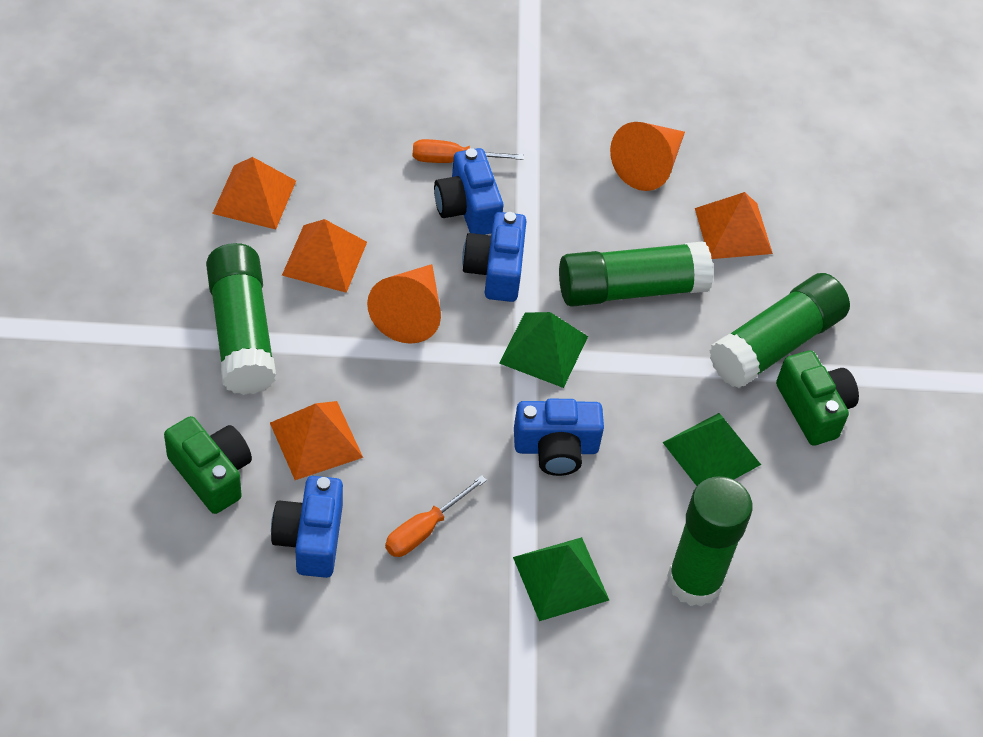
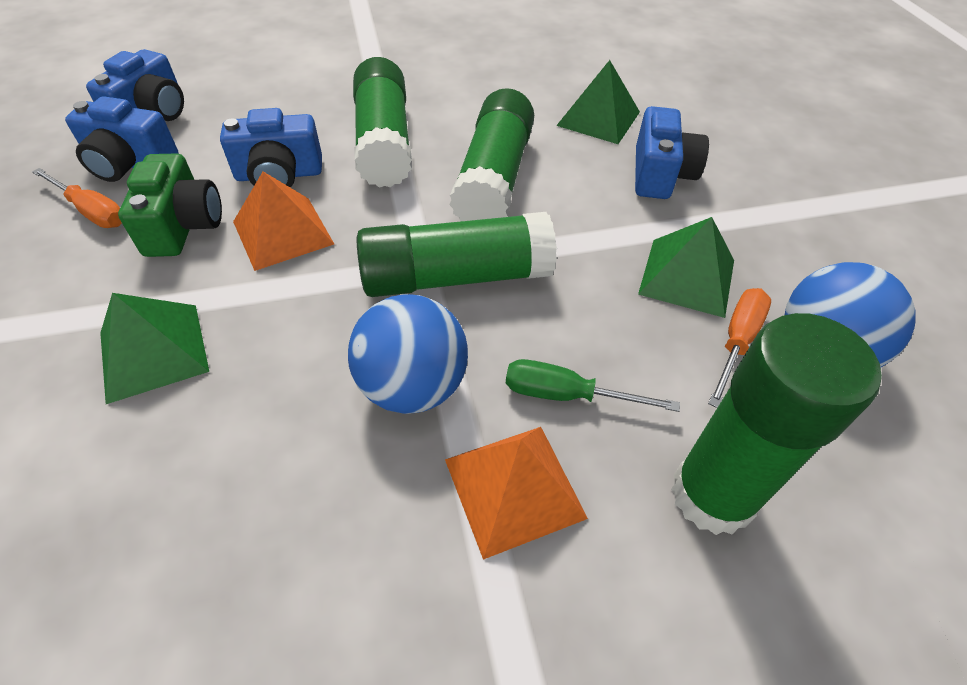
blue ball: none = 0 -> [348,294,468,414] [785,262,916,368] = 2
green camera: [164,416,252,514] [776,350,859,446] = 2 -> [118,153,222,257] = 1
green screwdriver: none = 0 -> [506,359,680,412] = 1
orange cone: [367,264,441,344] [610,122,685,191] = 2 -> none = 0
orange pyramid: [212,157,296,230] [270,401,363,480] [282,219,367,293] [695,192,773,259] = 4 -> [233,172,334,271] [445,427,588,560] = 2

